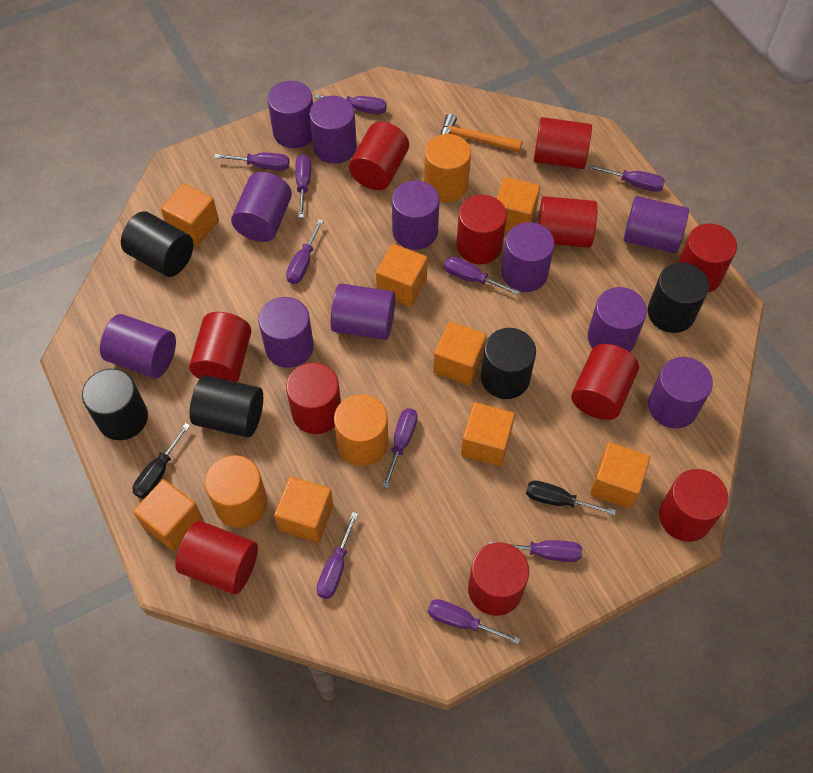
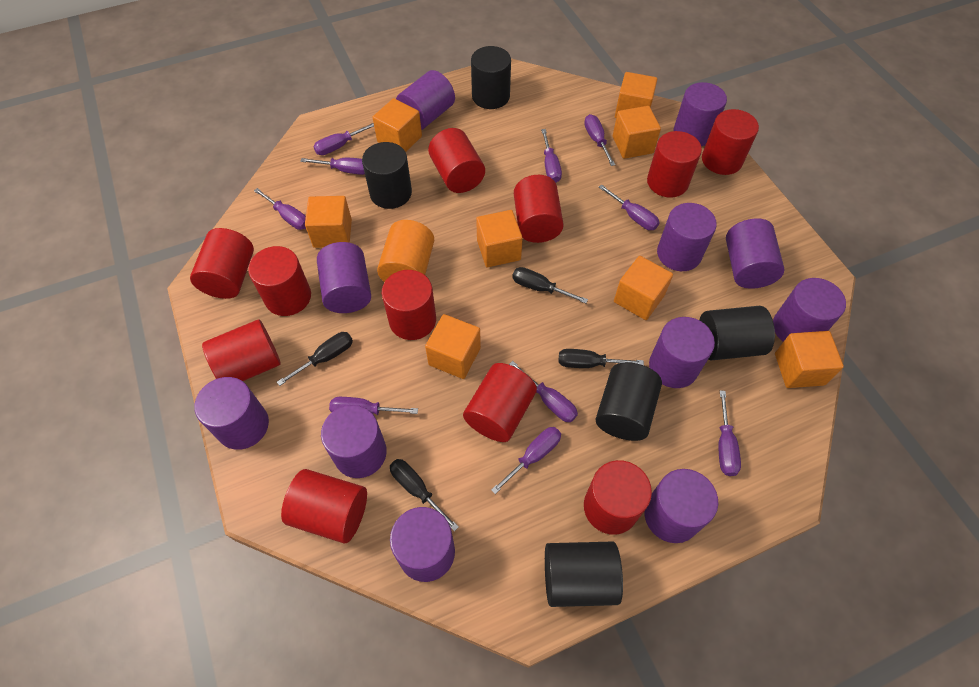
black screwdriver: [133,423,190,499] [526,480,616,516] = 2 -> [277,332,353,386] [390,459,459,531] [512,267,588,304] [559,349,644,368] = 4
orange cylinder: [205,455,268,528] [334,394,388,466] [424,134,471,202] = 3 -> [377,220,434,282] = 1
orange hammer: [440,113,522,152] = 1 -> none = 0

